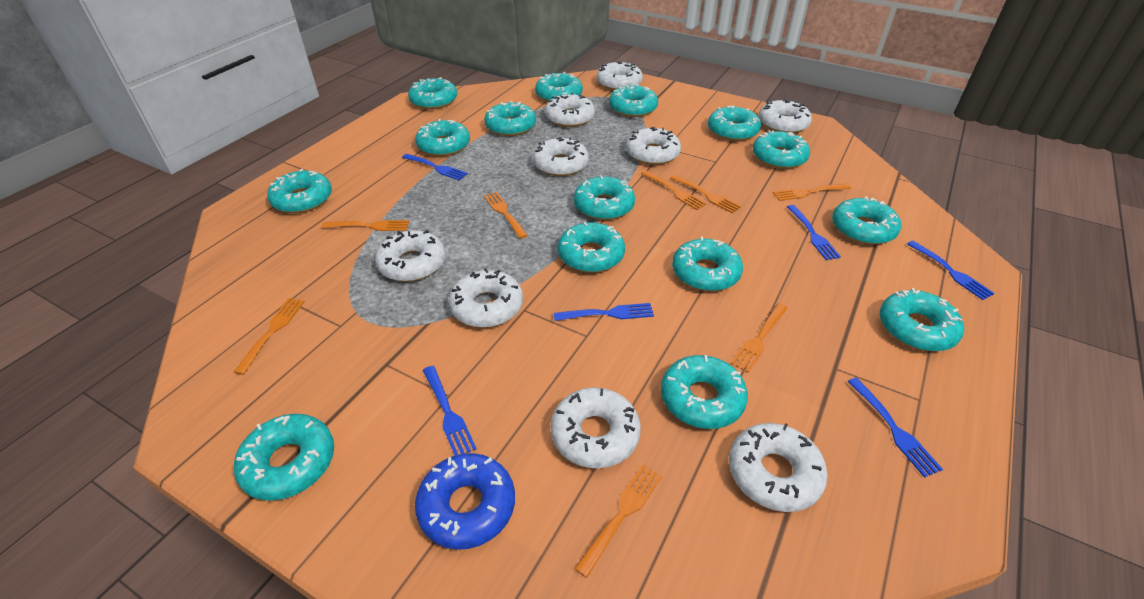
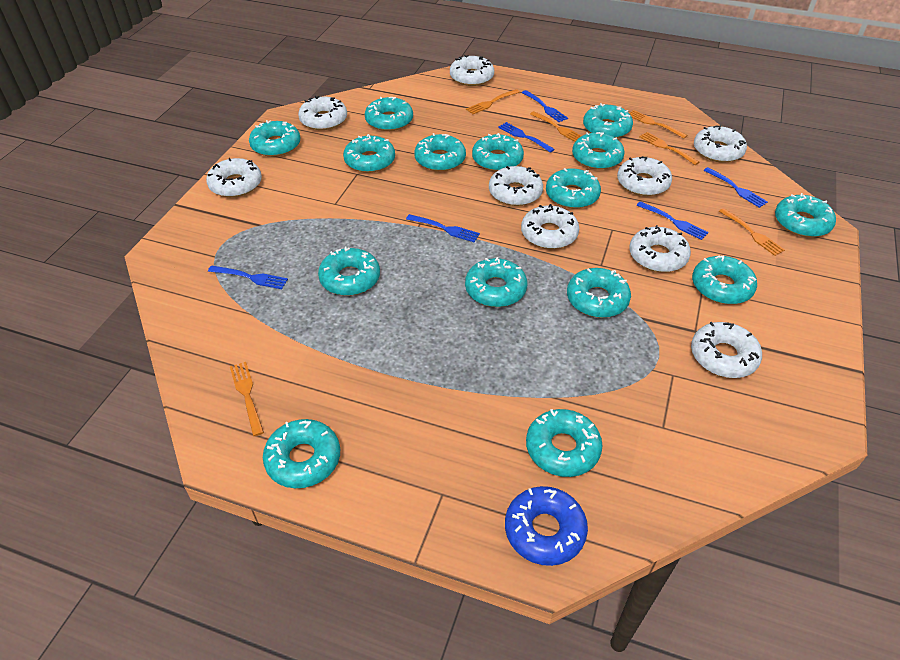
orange fork: [234,298,305,375] [322,220,410,231] [483,191,528,239] [574,465,662,578] [641,170,707,210] [670,175,741,213] [730,303,788,373] [773,184,851,201] = 8 -> [230,362,264,436] [466,89,520,114] [530,111,582,142] [629,110,688,139] [639,132,699,165] [719,208,785,256] = 6

